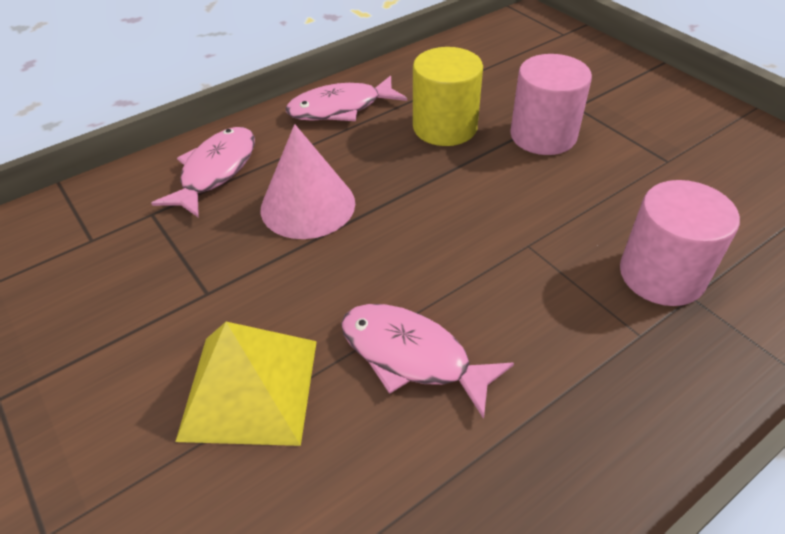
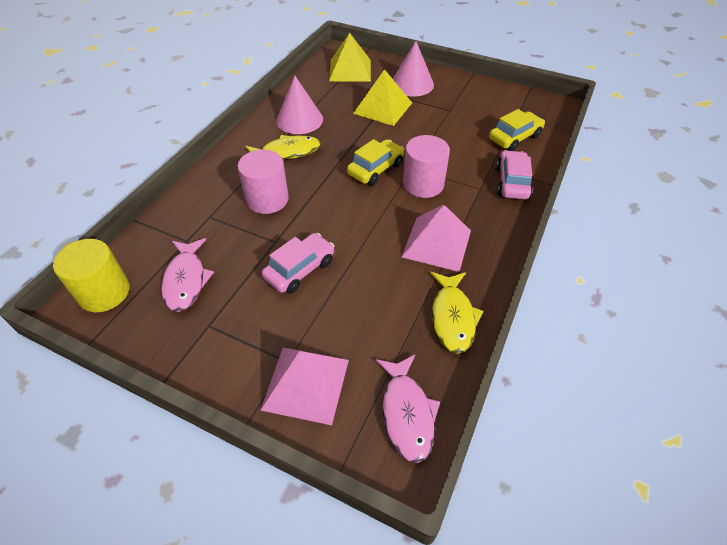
pink car: none = 0 -> [262,233,335,294] [496,150,533,199] = 2
pink cone: [261,124,355,239] = 1 -> [276,76,323,134] [393,41,434,96] = 2
pink fish: [151,127,255,218] [286,75,407,121] [341,304,514,419] = 3 -> [161,238,214,312] [375,355,440,463] = 2
pink pyramid: none = 0 -> [260,348,349,425] [402,205,471,272] = 2
yellow car: none = 0 -> [347,139,404,185] [489,109,545,151] = 2
yellow fish: none = 0 -> [245,135,321,159] [430,272,483,354] = 2
yellow pyramid: [175,322,317,446] = 1 -> [329,33,371,81] [353,69,412,126] = 2

